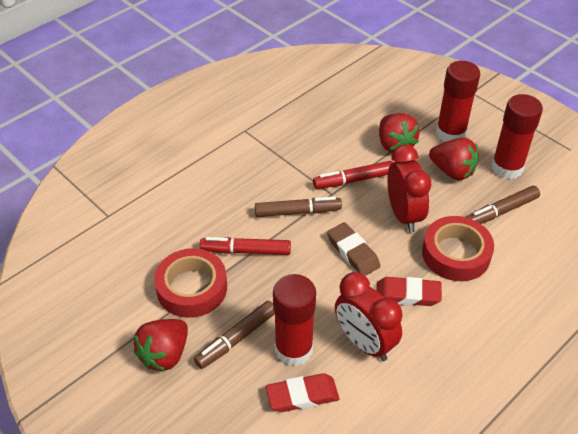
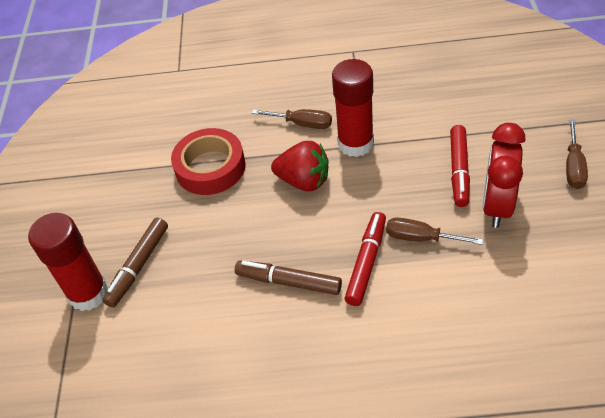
brown eraser: [327,222,381,276] = 1 -> none = 0
brown marker: [194,300,275,369] [255,196,342,217] [466,186,540,224] = 3 -> [103,218,168,307] [235,260,342,295] = 2
brown screwdriver: none = 0 -> [252,109,332,129] [386,217,483,245] [566,119,588,189] = 3
red clock: [335,272,402,361] [387,145,431,233] = 2 -> [483,123,526,228] = 1
red eraser: [266,373,339,412] [376,277,442,306] = 2 -> none = 0
red glue stick: [273,274,316,366] [436,61,480,142] [491,94,543,179] = 3 -> [28,213,108,311] [332,59,374,157] = 2
red strawberry: [134,319,188,371] [379,113,420,153] [429,137,479,180] = 3 -> [271,141,329,191] = 1
red tape: [154,248,227,318] [422,216,494,281] = 2 -> [171,128,246,195] = 1

